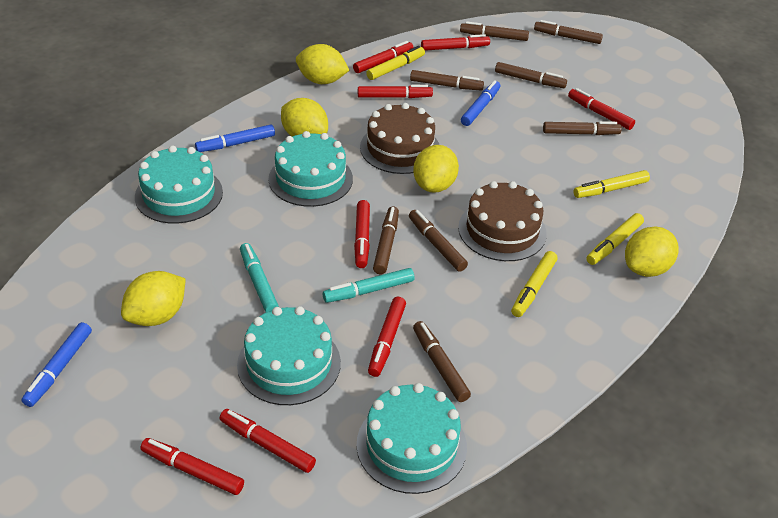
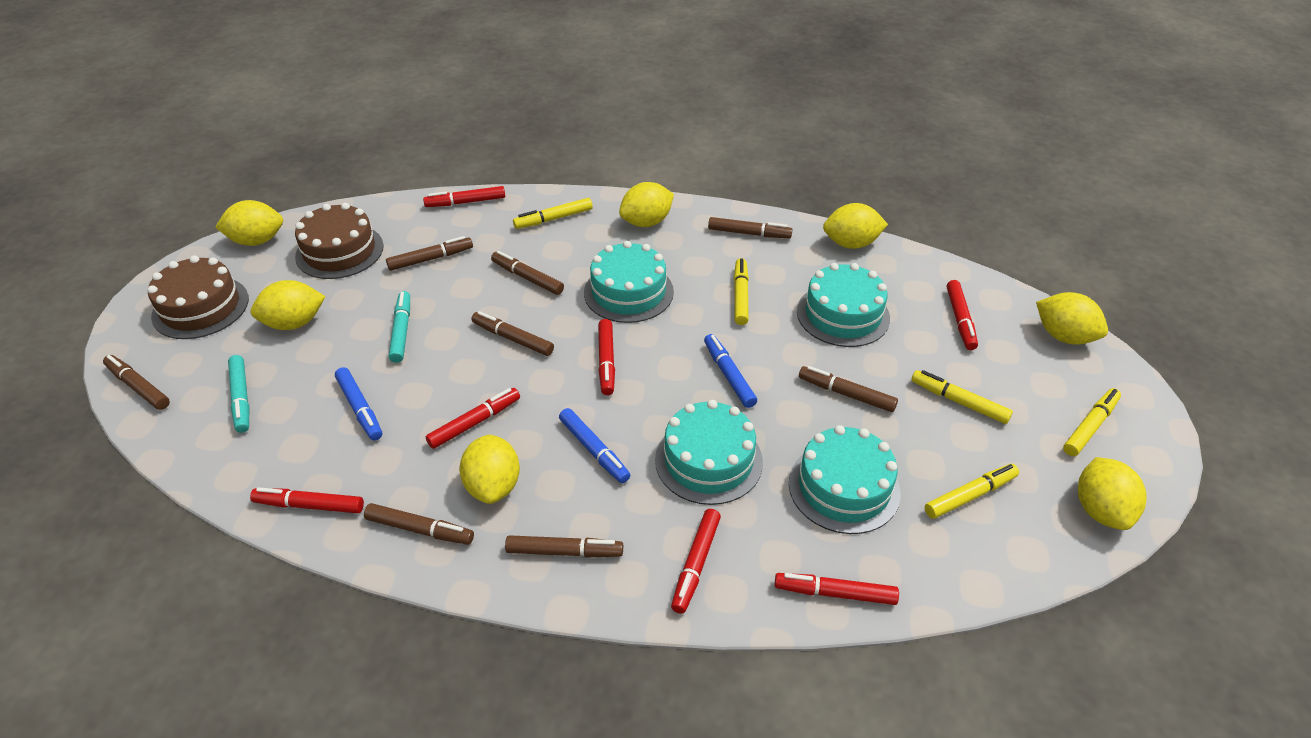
red marker: [141,438,244,495] [220,409,316,473] [353,41,414,73] [354,200,370,268] [358,85,433,98] [368,297,406,377] [421,34,490,51] [568,88,635,130] = 8 -> [250,487,364,513] [423,186,505,207] [426,388,520,449] [598,319,615,395] [671,509,721,614] [775,573,899,605] [947,280,978,350] = 7
yellow lemon: [121,271,185,326] [281,98,328,136] [296,44,349,84] [413,145,459,193] [625,227,679,277] = 5 -> [215,200,283,246] [251,280,326,330] [459,435,520,504] [619,182,674,227] [823,203,888,249] [1036,292,1108,345] [1078,457,1147,530] = 7
yellow marker: [366,46,425,80] [511,251,558,317] [573,170,650,198] [586,213,644,265] = 4 -> [513,198,593,229] [734,258,749,325] [911,370,1013,424] [925,464,1019,519] [1063,388,1121,456] = 5

